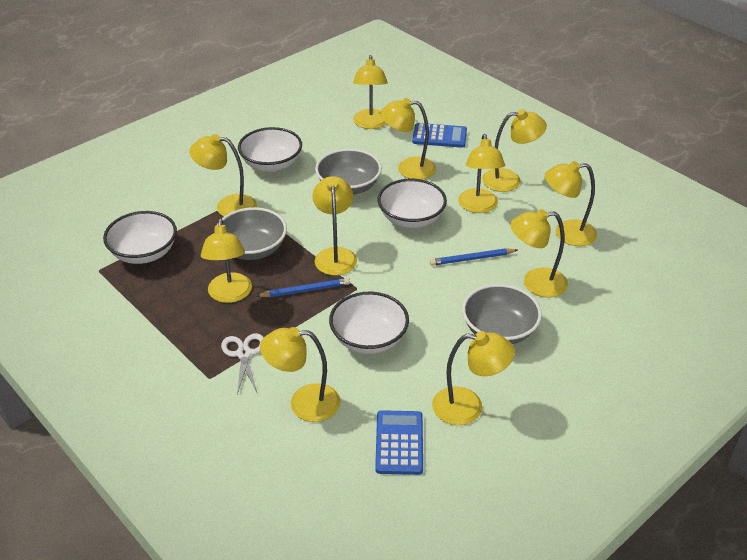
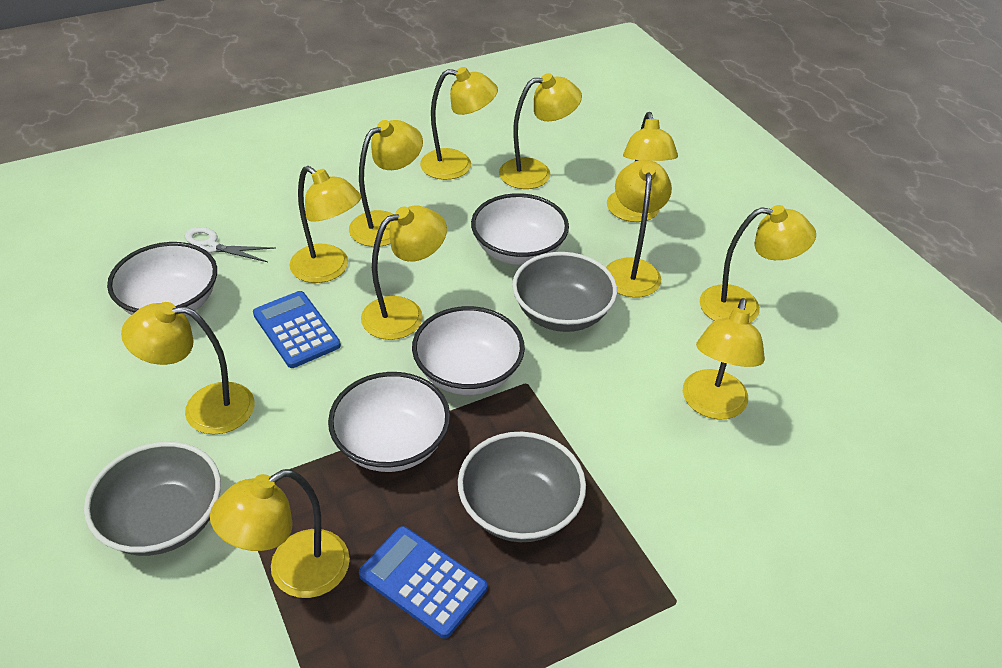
blue pencil: [257,278,350,297] [430,249,517,266] = 2 -> none = 0

